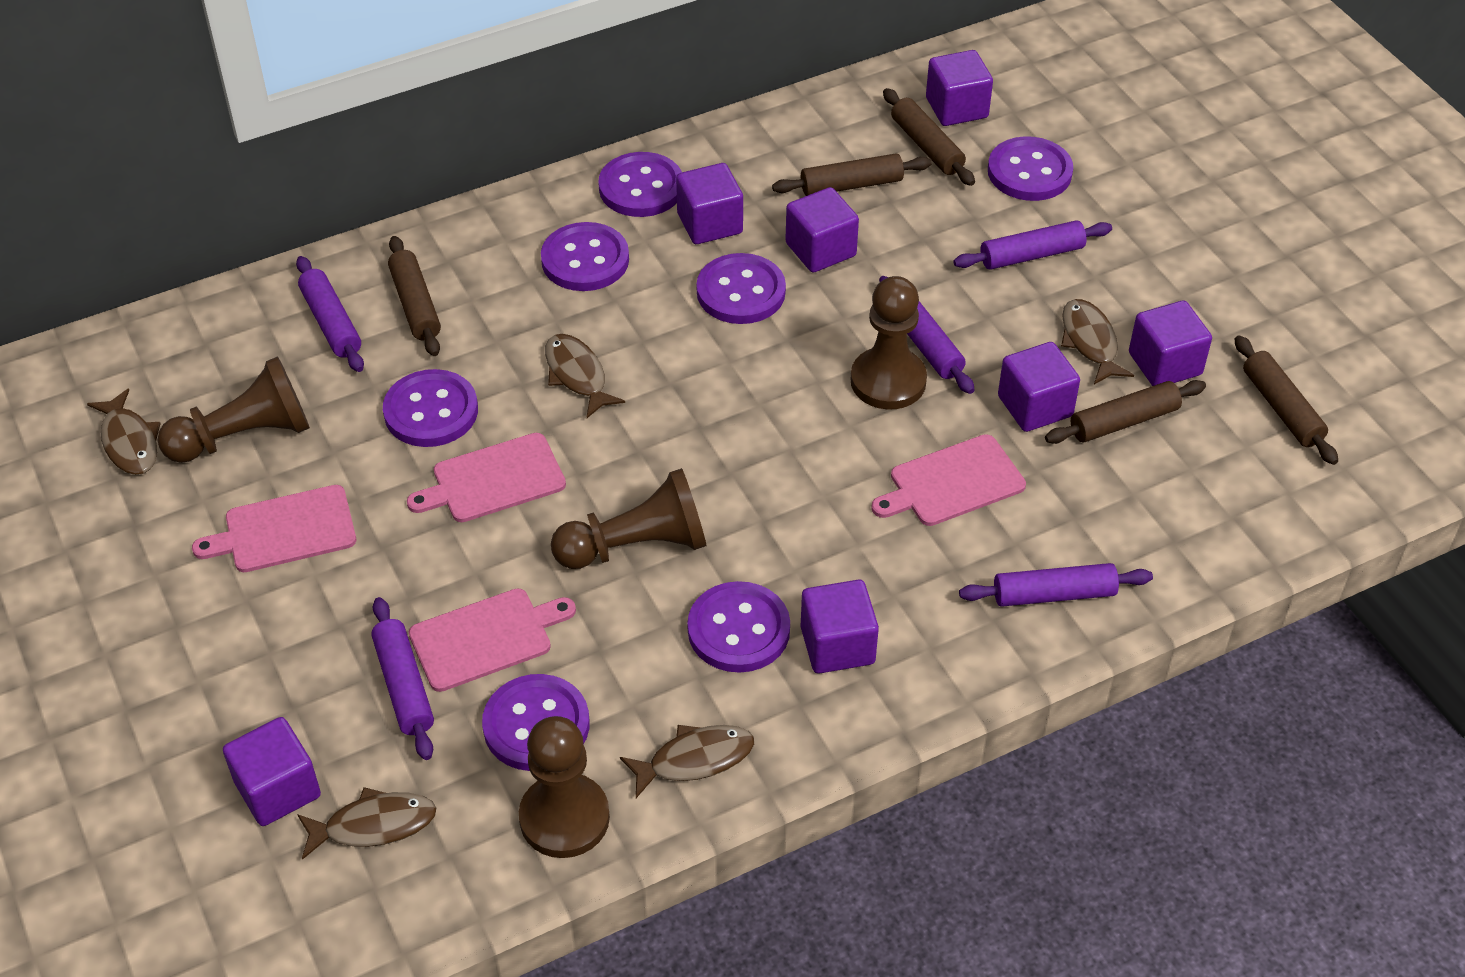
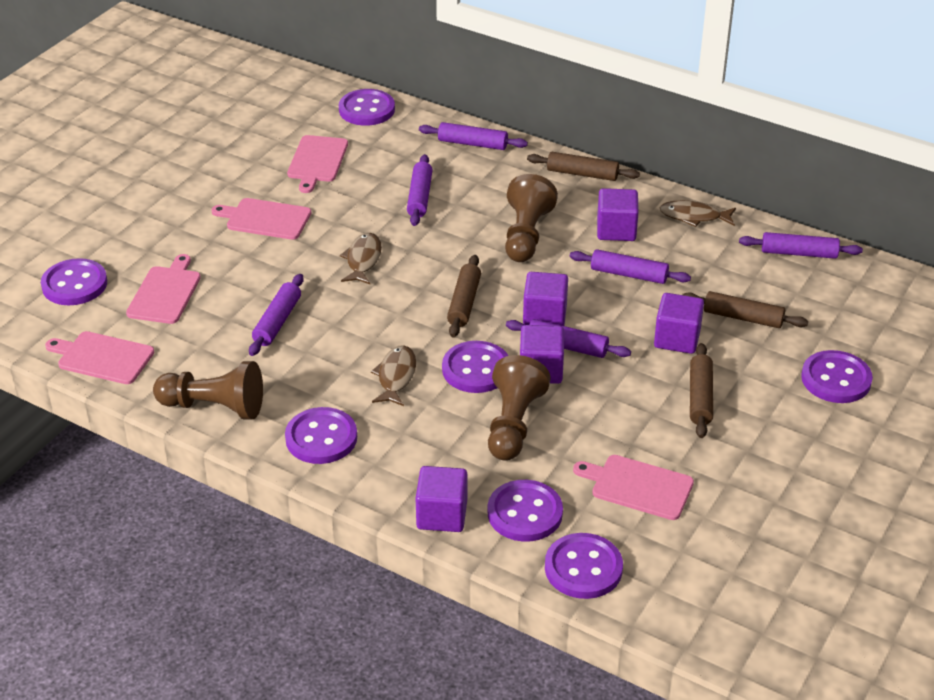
brown fish: [87,389,161,475] [297,787,436,860] [545,334,625,418] [620,725,754,798] [1061,299,1134,384] = 5 -> [340,233,382,284] [371,345,416,406] [660,200,736,227] = 3
brown pawn: [157,356,310,463] [519,716,610,858] [551,468,707,569] [850,276,927,410] = 4 -> [153,361,263,419] [488,355,550,461] [505,174,558,262] = 3
brown rolling pin: [388,236,441,356] [772,154,932,196] [883,88,975,186] [1045,380,1206,444] [1235,335,1338,465] = 5 -> [447,255,481,337] [527,152,640,181] [682,291,808,328] [690,343,713,438] = 4
pink cutting board: [192,485,356,572] [407,433,566,522] [409,588,576,692] [871,434,1026,526] = 4 -> [45,331,155,384] [126,254,201,324] [211,198,311,240] [287,135,348,193] [573,455,694,520] = 5
purple cube: [223,717,321,826] [676,163,743,244] [785,187,859,272] [801,580,879,674] [926,50,993,126] [998,342,1080,432] [1129,300,1212,386] = 7 -> [416,466,467,532] [520,325,564,384] [523,272,568,326] [597,188,639,241] [654,293,704,354] = 5
purple rolling pin: [296,256,364,372] [371,597,434,760] [879,276,974,394] [953,220,1112,270] [959,563,1153,607] = 5 -> [249,274,304,356] [407,154,433,226] [419,122,528,150] [506,319,631,358] [570,249,691,284] [739,232,863,259] = 6

